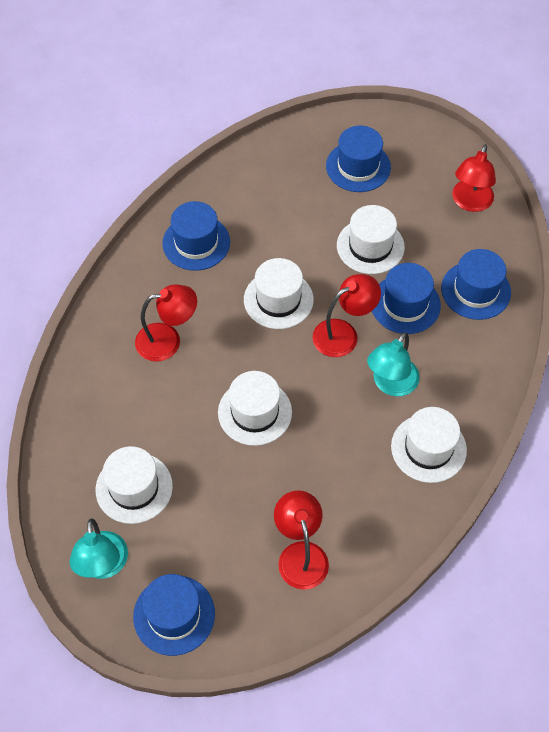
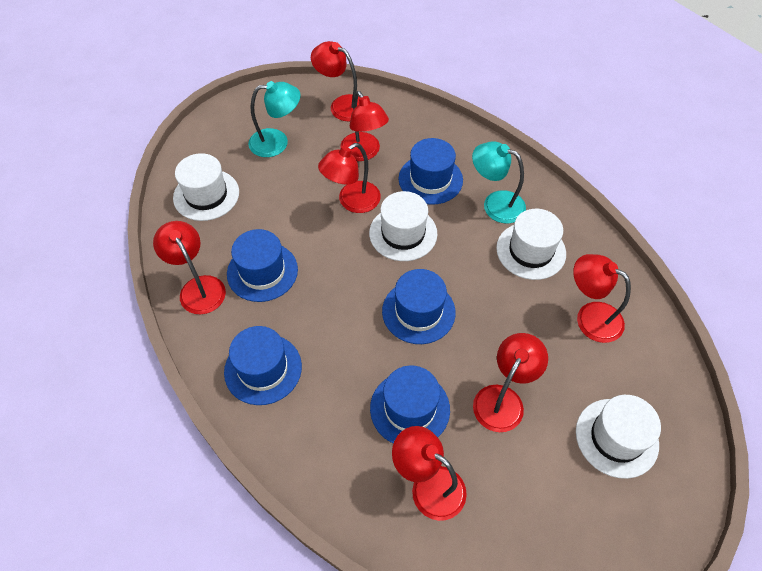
red lamp: [135,284,197,362] [274,490,329,590] [312,274,381,357] [452,144,496,212] = 4 -> [153,221,226,314] [311,41,360,122] [318,143,381,213] [340,91,389,161] [392,426,467,521] [473,333,548,432] [573,254,631,343] = 7
white hat: [96,446,173,524] [218,371,292,446] [244,258,314,329] [337,205,405,274] [391,407,467,483] = 5 -> [173,153,239,221] [369,191,437,261] [496,209,566,280] [576,395,661,479] = 4

